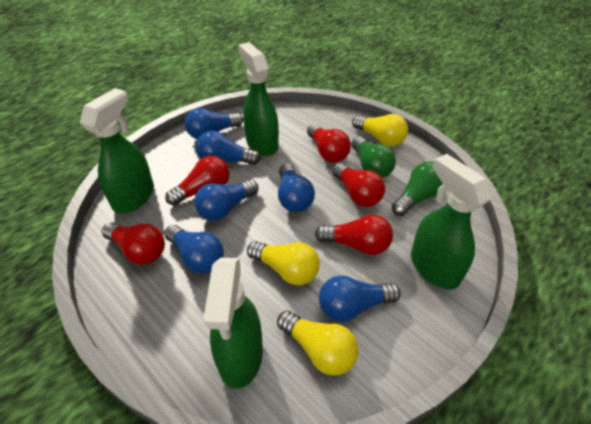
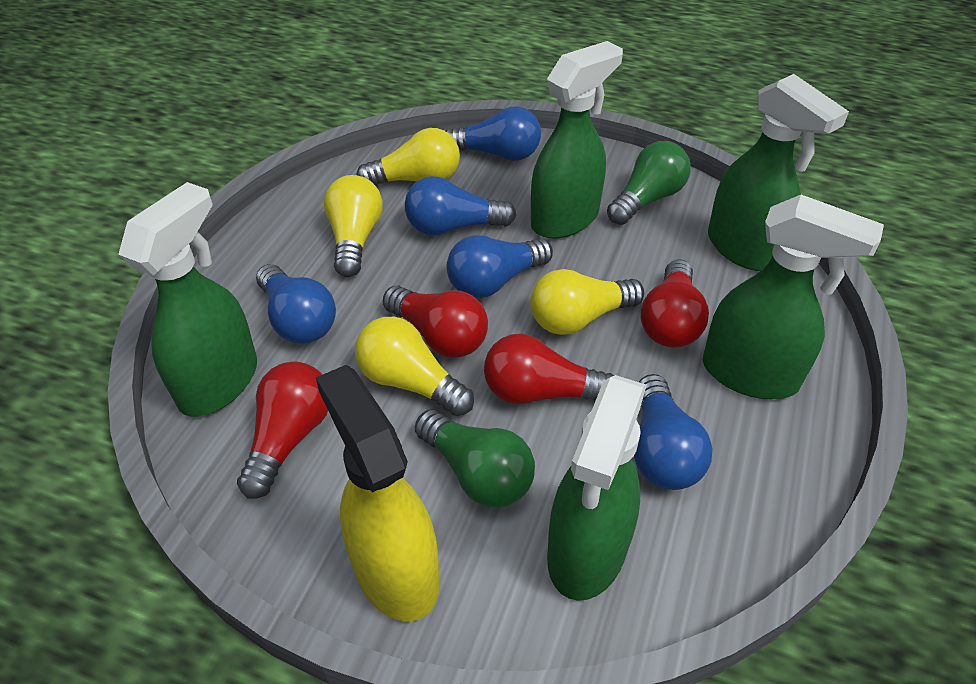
blue light bulb: [164,225,224,274] [185,108,243,139] [194,180,258,221] [196,131,261,165] [278,164,315,212] [319,275,401,322] = 6 -> [256,264,336,344] [405,176,516,235] [445,106,541,161] [447,235,553,298] [634,374,713,490] = 5
green spray bottle: [80,88,154,213] [203,258,263,389] [238,42,279,156] [411,154,492,289] = 4 -> [118,182,257,417] [531,41,623,239] [547,375,646,601] [703,195,884,399] [708,74,849,271] = 5
red light bulb: [102,223,165,265] [165,156,230,206] [307,124,351,162] [315,214,393,255] [332,163,385,207] = 5 -> [237,361,328,499] [383,286,488,358] [484,333,614,404] [641,260,709,348] = 4
yellow light bulb: [247,241,320,285] [277,311,358,376] [352,114,408,146] = 3 -> [324,175,382,277] [355,317,474,416] [357,128,460,186] [530,269,644,335] = 4
yellow spray bottle: none = 0 -> [316,365,439,621] = 1

